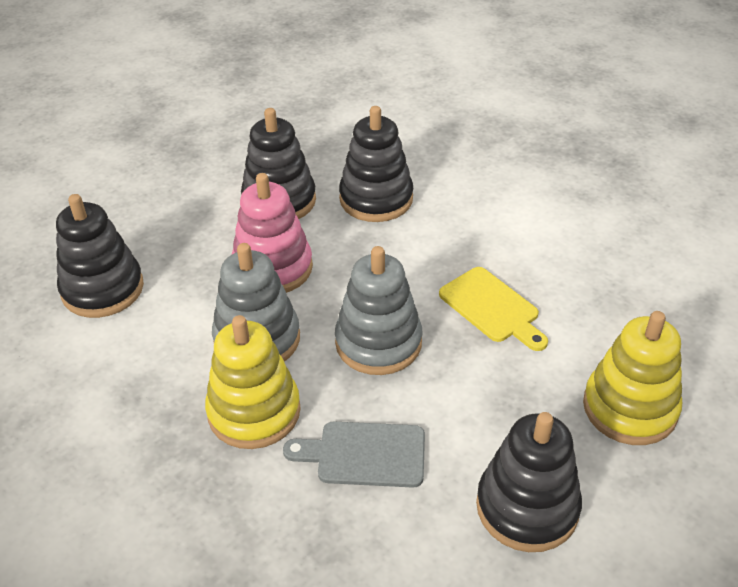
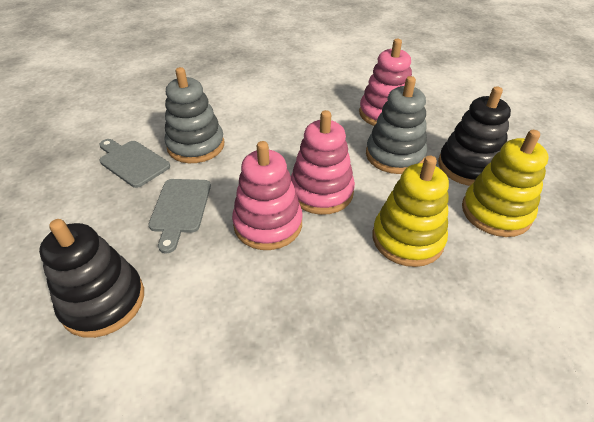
black stacking toy: [56,194,144,318] [241,108,316,219] [339,106,413,222] [476,412,582,552] = 4 -> [39,219,144,338] [438,86,511,186] = 2
grey cutting board: [283,422,425,488] = 1 -> [99,139,170,188] [149,179,211,253] = 2
pink stacking toy: [232,173,313,293] = 1 -> [232,141,303,250] [291,110,355,215] [359,39,412,126] = 3
yellow cutting board: [439,267,548,351] = 1 -> none = 0

